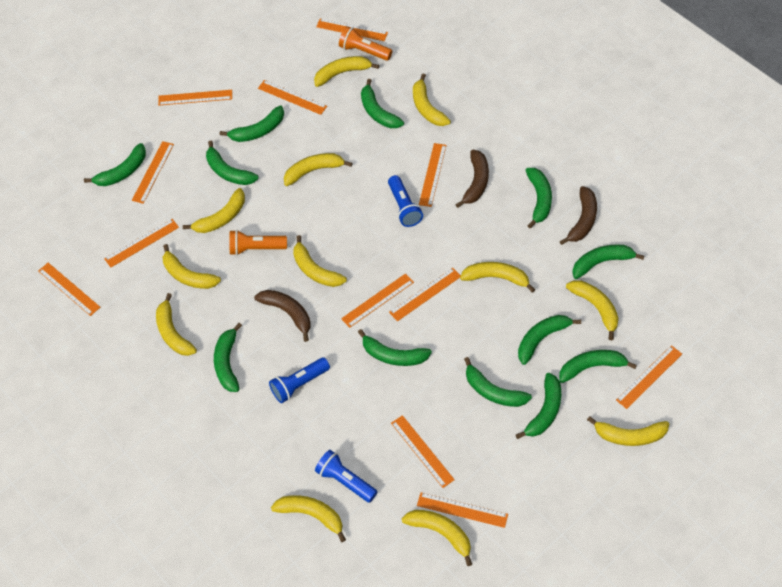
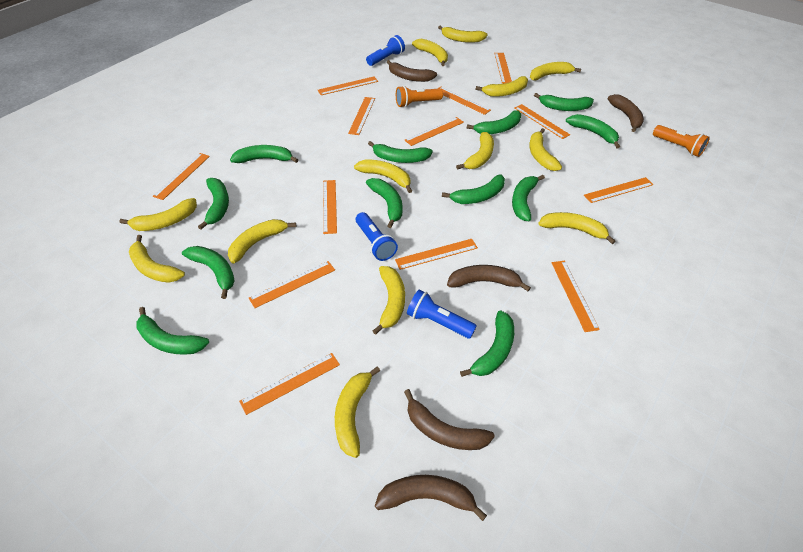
brown banana: [254,290,310,342] [455,150,489,208] [560,186,597,245] = 3 -> [375,475,487,521] [387,60,437,82] [404,389,495,450] [447,265,531,291] [607,94,644,132] = 5
orange ruler: [38,263,100,316] [104,219,179,268] [132,141,174,204] [158,90,232,106] [258,80,327,115] [316,18,388,41] [341,273,414,328] [389,268,461,321] [391,415,455,488] [417,492,508,528] [419,143,447,207] [616,345,682,409] = 12 -> [153,153,210,200] [239,353,340,415] [249,261,335,308] [317,76,378,95] [323,180,337,234] [348,97,375,135] [395,239,478,270] [404,117,464,146] [437,87,491,115] [494,53,512,84] [514,104,570,139] [551,261,600,332] [584,177,653,203] = 13
yellow banana: [156,293,197,356] [163,244,221,289] [183,188,245,233] [271,495,346,542] [284,153,352,186] [293,235,347,287] [314,56,379,87] [402,510,472,566] [413,74,451,126] [460,262,535,293] [566,280,618,340] [587,416,670,446] = 12 -> [119,198,197,231] [129,235,185,283] [228,219,296,264] [335,366,380,458] [354,159,412,193] [373,266,405,335] [412,39,448,66] [438,26,488,43] [456,132,494,170] [476,76,528,97] [529,128,562,171] [530,62,581,80] [538,212,616,244] = 13

